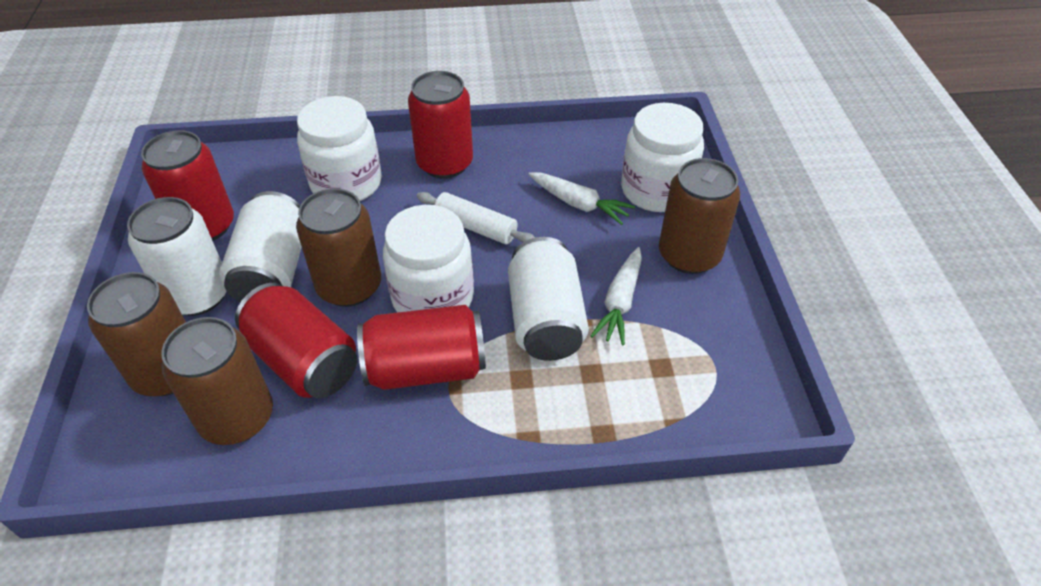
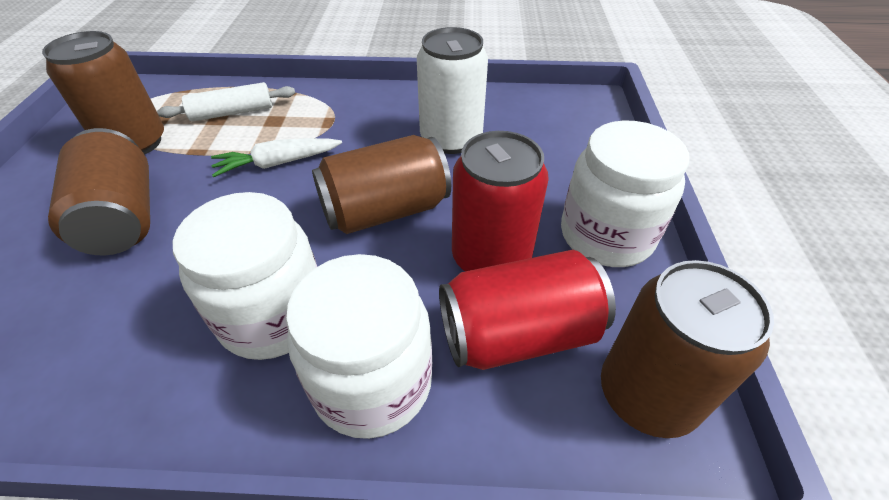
red can: [141,130,234,241] [235,283,357,398] [357,305,486,390] [408,71,473,179] = 4 -> [439,250,616,370] [452,131,549,271] = 2
white can: [127,197,227,316] [219,191,302,302] [508,237,589,361] = 3 -> [417,27,488,154] = 1
white carrot: [528,172,635,225] [591,247,642,345] = 2 -> [211,138,342,177] = 1

